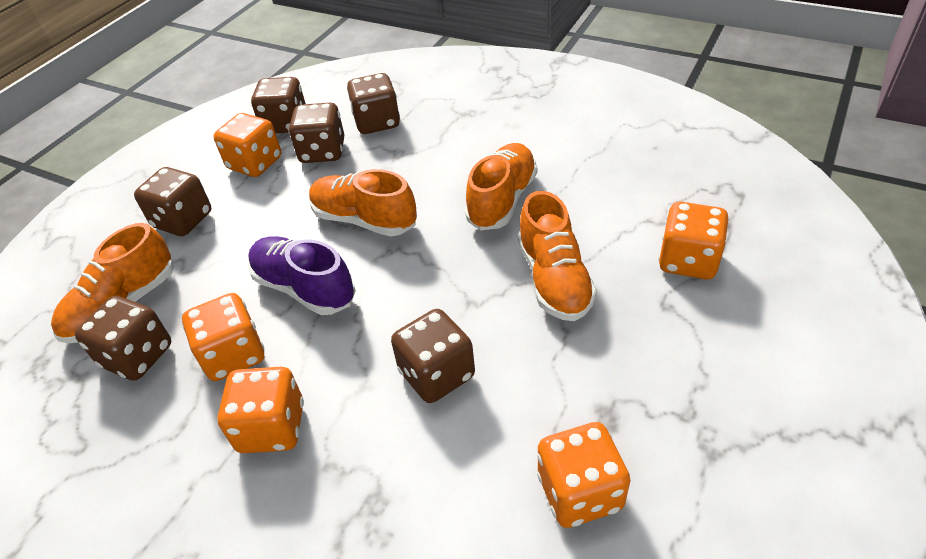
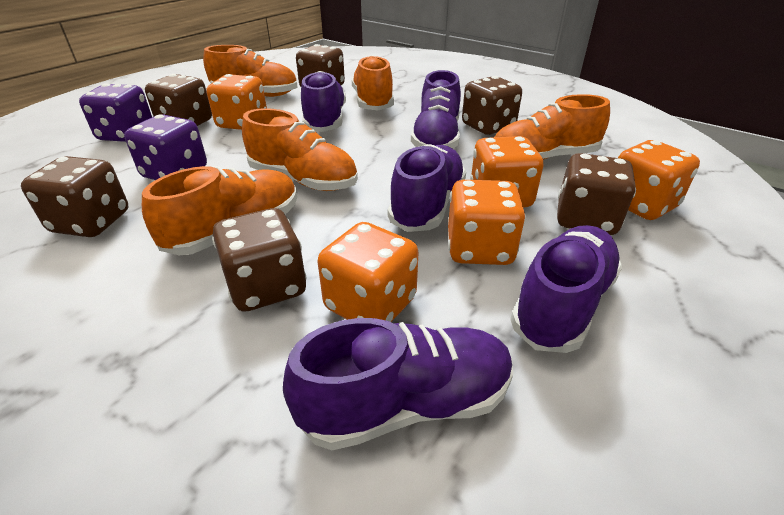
orange shoe: [51,223,174,343] [309,169,417,236] [465,143,537,230] [518,191,597,321] = 4 -> [142,166,298,255] [203,45,297,97] [242,108,358,191] [351,55,394,110] [495,94,610,160] = 5
purple dice: none = 0 -> [79,84,152,142] [124,114,207,180] = 2
purple shoe: [248,236,356,315] = 1 -> [283,318,513,450] [301,71,346,132] [388,144,466,232] [411,70,461,149] [510,225,623,353] = 5

